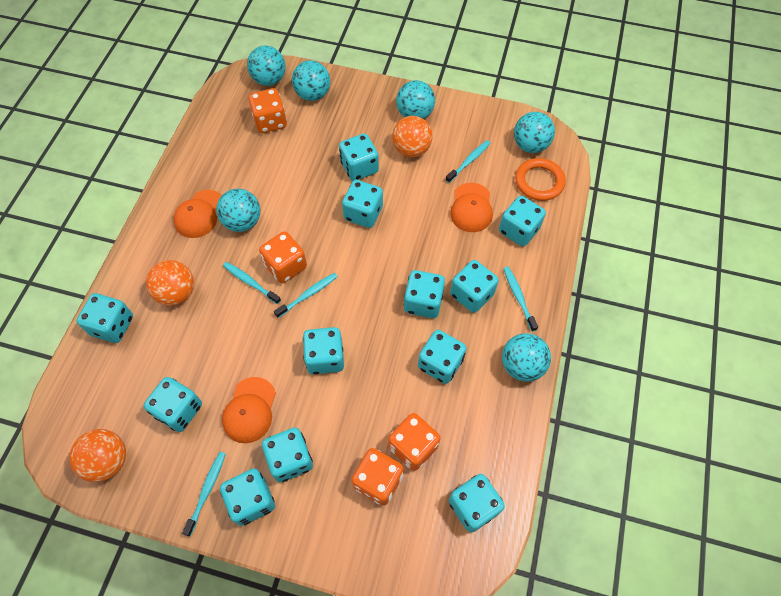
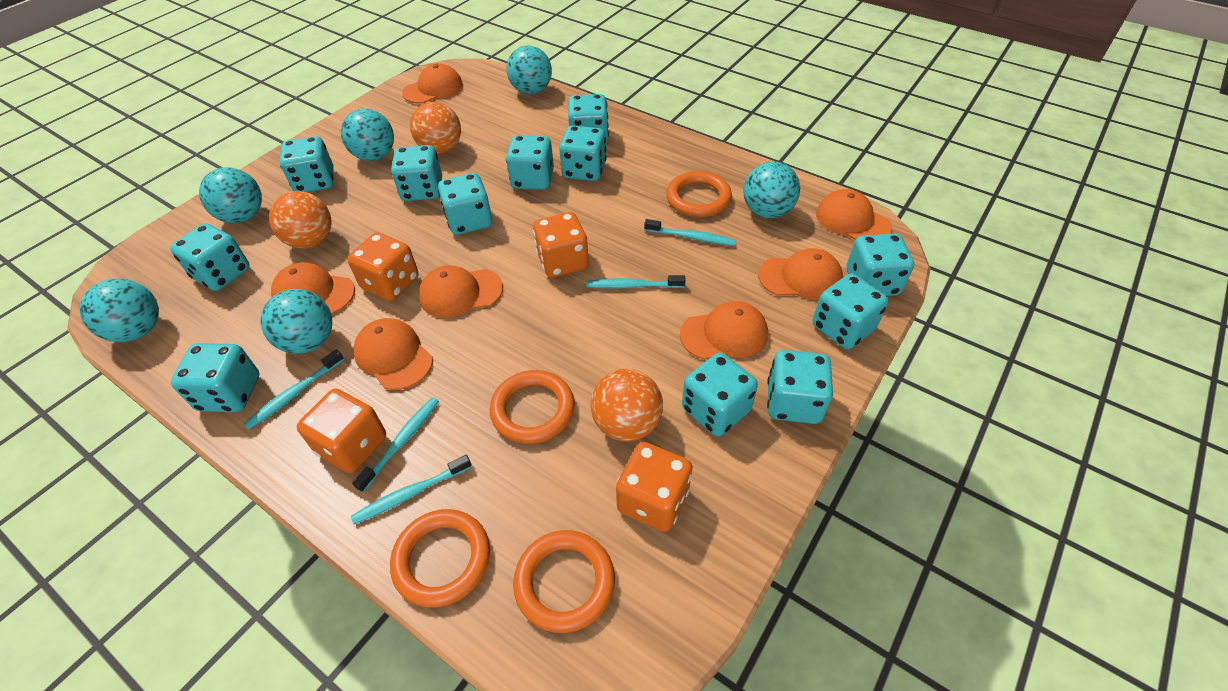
orange cap: [174,190,222,238] [222,377,276,443] [450,183,493,232] = 3 -> [271,262,355,314] [353,318,433,390] [402,63,463,104] [418,265,503,318] [680,301,768,360] [758,248,843,300] [816,189,893,240] = 7
orange ring: [515,158,566,201] = 1 -> [390,509,490,608] [490,370,575,444] [513,530,615,633] [666,171,732,218] = 4

